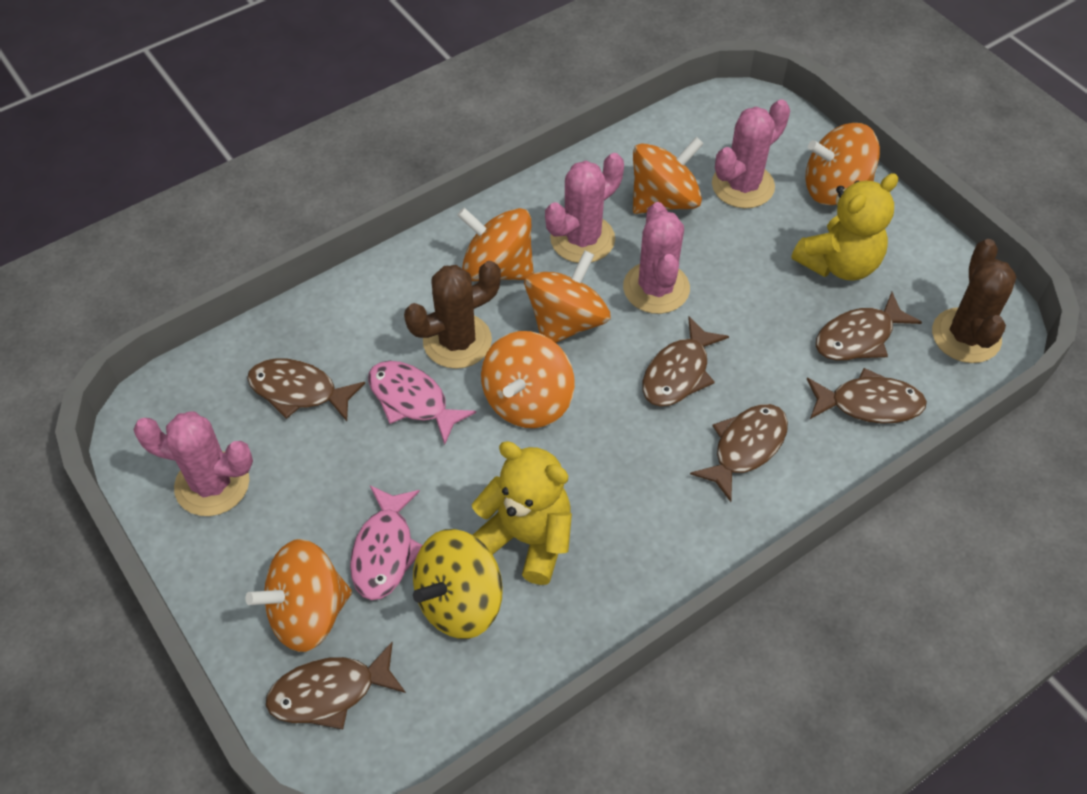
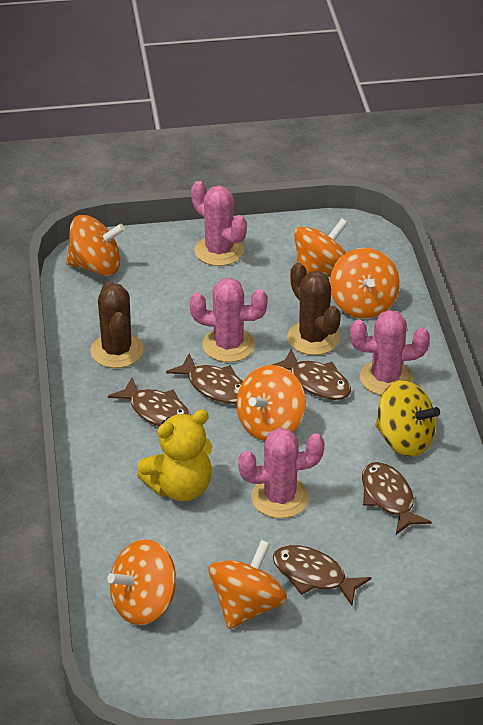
brown fish: [247,358,365,421] [266,642,406,729] [643,316,729,406] [690,404,788,502] [807,368,927,424] [816,292,922,361] = 6 -> [108,378,191,427] [166,353,243,404] [272,349,351,400] [273,545,372,606] [362,462,431,535] = 5
pink fish: [350,485,422,600] [368,361,476,445] = 2 -> none = 0
yellow teddy bear: [472,441,572,585] [791,173,898,280] = 2 -> [137,409,212,502] = 1

